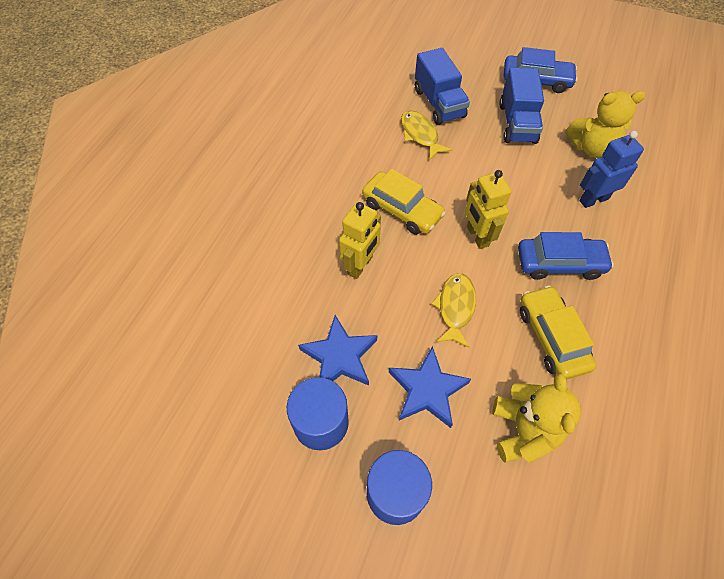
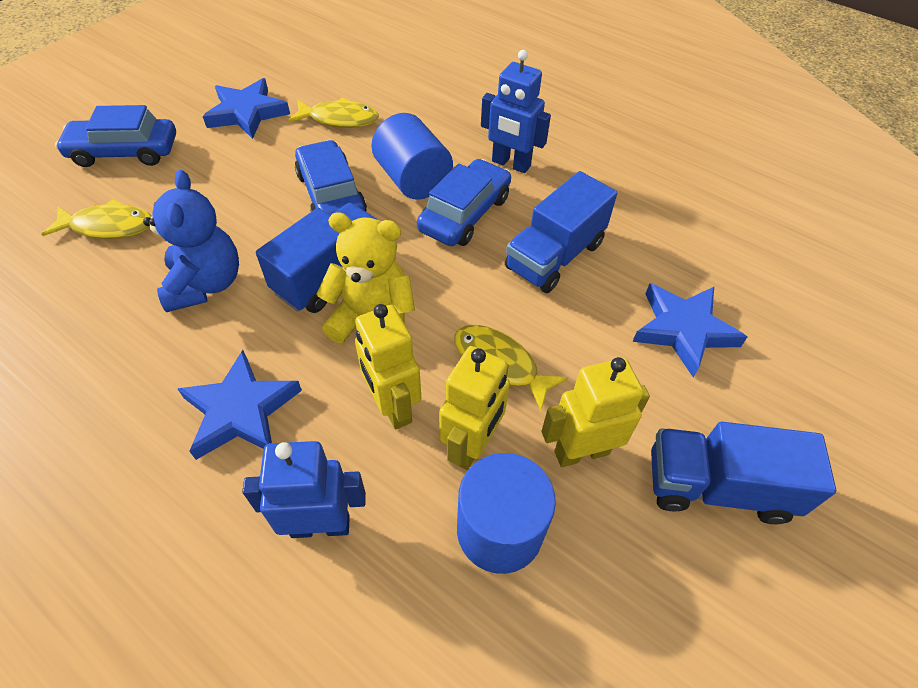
blue car: [504,47,578,93] [518,232,614,280] = 2 -> [55,105,176,167] [295,140,367,215] [417,159,511,246] = 3
blue robot: [579,131,644,208] = 1 -> [242,441,366,538] [481,50,551,173] = 2
blue star: [298,315,378,386] [389,346,471,428] = 2 -> [178,350,302,460] [203,78,290,139] [632,283,747,377] = 3
blue teddy bear: none = 0 -> [143,170,239,312] = 1
blue truck: [415,48,470,125] [499,68,544,144] = 2 -> [256,203,378,313] [505,171,617,293] [651,422,836,524] = 3
yellow car: [362,169,446,235] [520,286,596,380] = 2 -> none = 0
yellow fish: [401,111,452,160] [431,273,476,348] = 2 -> [41,199,152,239] [288,98,379,128] [454,325,568,411] = 3
yellow robot: [339,202,381,279] [465,170,511,249] = 2 -> [355,304,421,429] [439,346,510,470] [542,357,650,467] = 3
yellow teddy bear: [493,374,581,463] [565,91,645,158] = 2 -> [316,212,415,343] = 1

